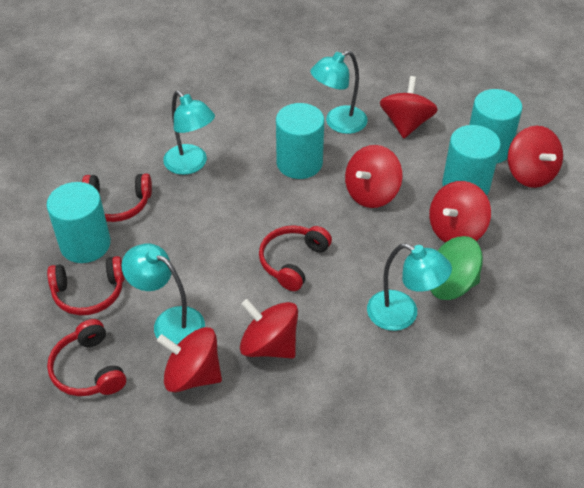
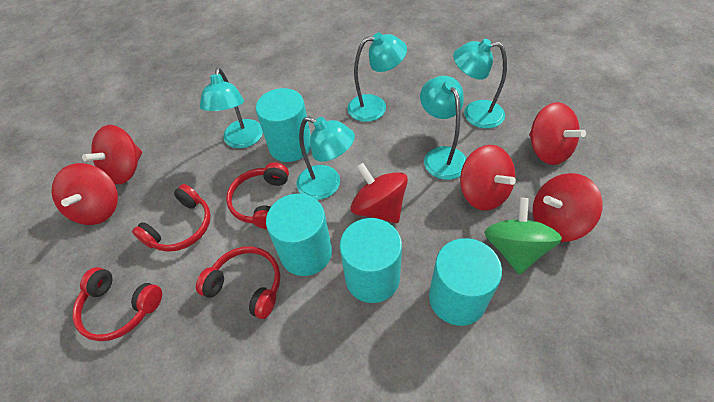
turquoise lamp: [121,243,205,345] [163,91,215,175] [310,50,368,134] [367,243,452,331] = 4 -> [200,68,263,148] [296,116,355,200] [348,33,407,122] [420,76,467,180] [453,39,507,129] = 5

